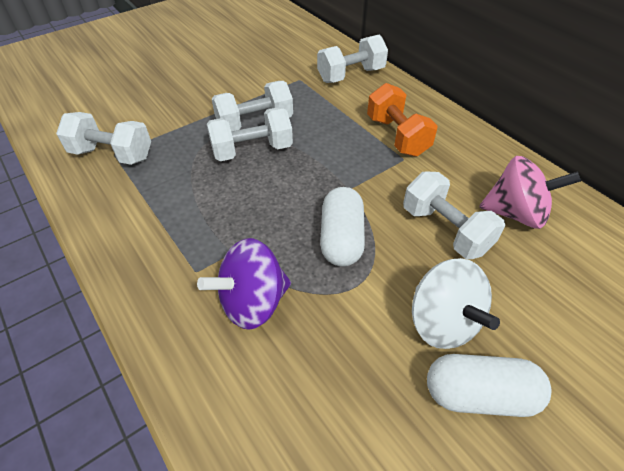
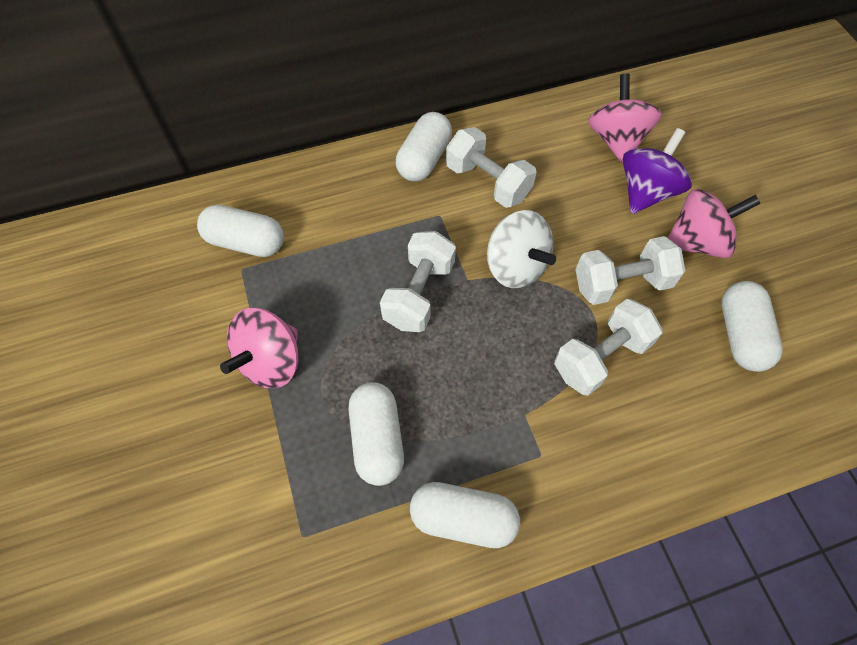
orange dumbbell: [367,83,438,157] = 1 -> none = 0
pink spinning top: [479,156,581,229] = 1 -> [220,308,298,388] [588,74,662,164] [668,189,761,258] = 3
white capsule: [320,187,365,267] [427,354,551,417] = 2 -> [197,205,284,257] [349,382,404,486] [396,112,452,181] [410,482,520,548] [722,281,783,372] = 5
white dumbbell: [56,112,151,165] [207,107,293,161] [212,81,293,131] [317,35,388,83] [403,171,505,259] = 5 -> [380,231,456,332] [446,127,537,208] [554,299,662,396] [575,236,685,305] = 4

